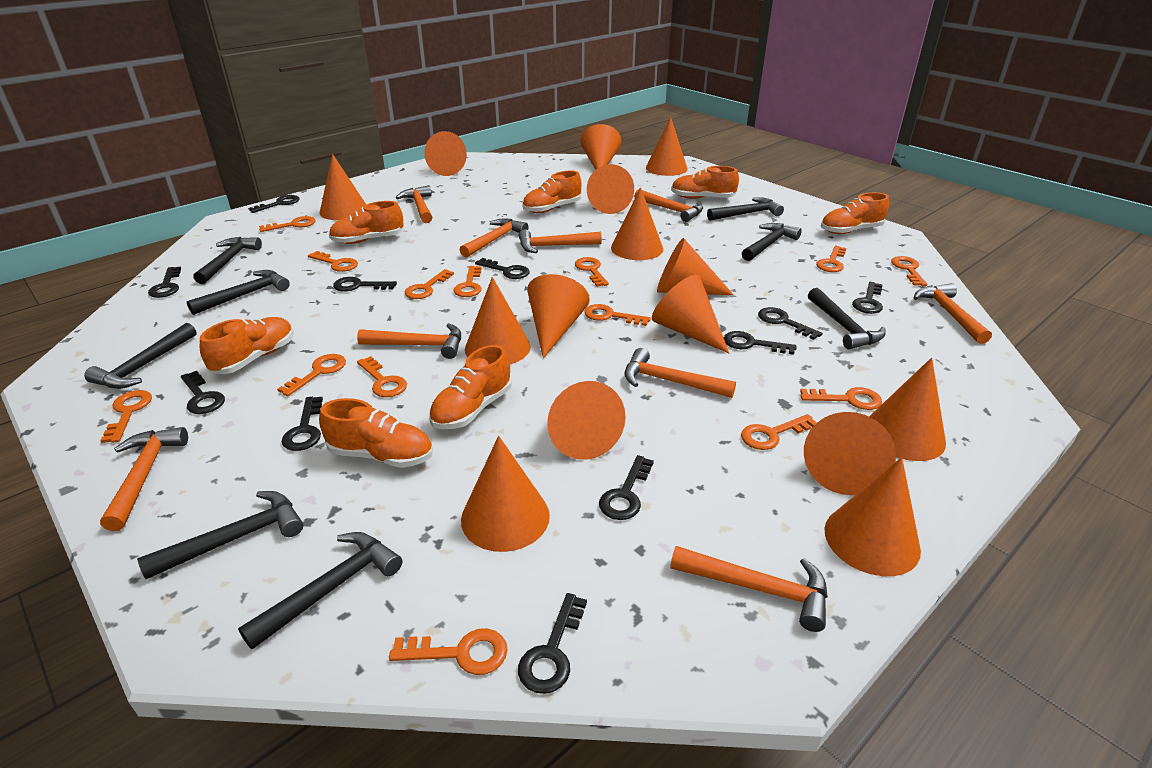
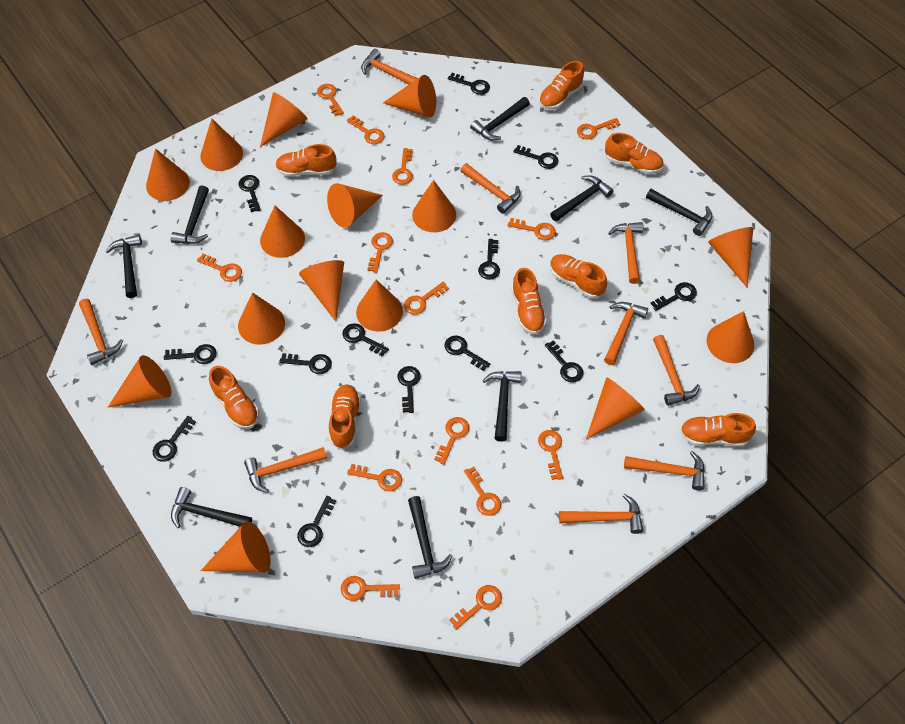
black key: [148,267,181,298] [181,371,225,414] [248,195,299,213] [282,397,323,451] [333,277,397,291] [475,258,530,279] [518,593,587,694] [599,455,654,520] [724,331,797,355] [758,307,823,340] [852,282,883,314] = 11 -> [153,416,196,462] [164,344,217,364] [239,175,261,212] [279,353,332,374] [297,496,336,547] [342,323,389,357] [397,366,421,413] [444,336,490,371] [448,73,490,95] [478,239,500,280] [513,145,559,169] [545,340,583,383] [650,282,697,311] = 13
orange shoe: [200,317,294,374] [319,398,433,468] [329,201,403,244] [429,345,512,429] [522,170,581,213] [671,166,739,199] [821,192,889,234] = 7 -> [209,366,259,429] [275,144,337,177] [329,384,361,449] [511,268,547,334] [539,61,584,110] [550,254,607,298] [605,133,663,174] [680,413,756,447] = 8

